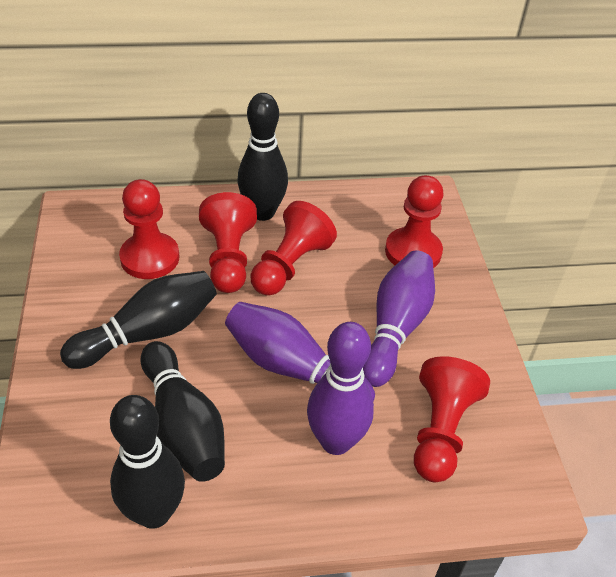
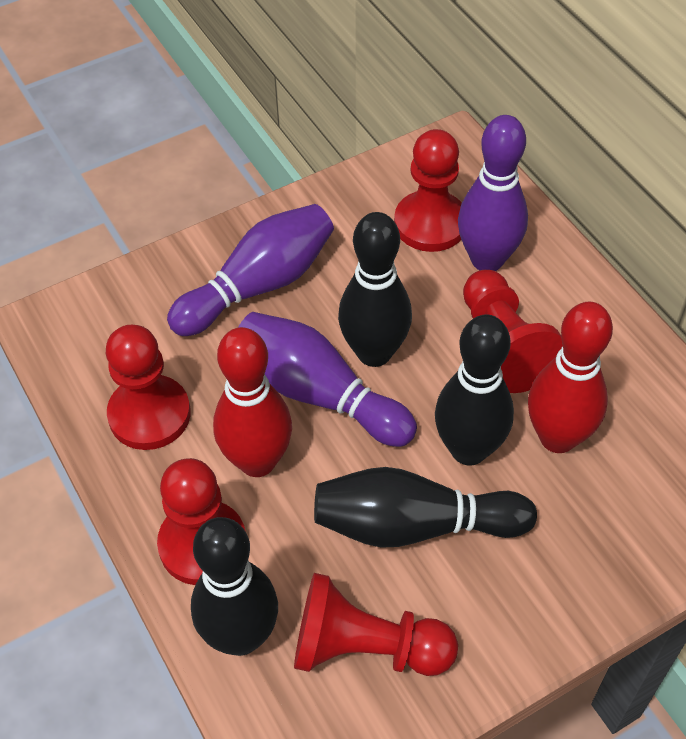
red bowling pin: none = 0 -> [213,327,292,477] [528,302,613,453] = 2

